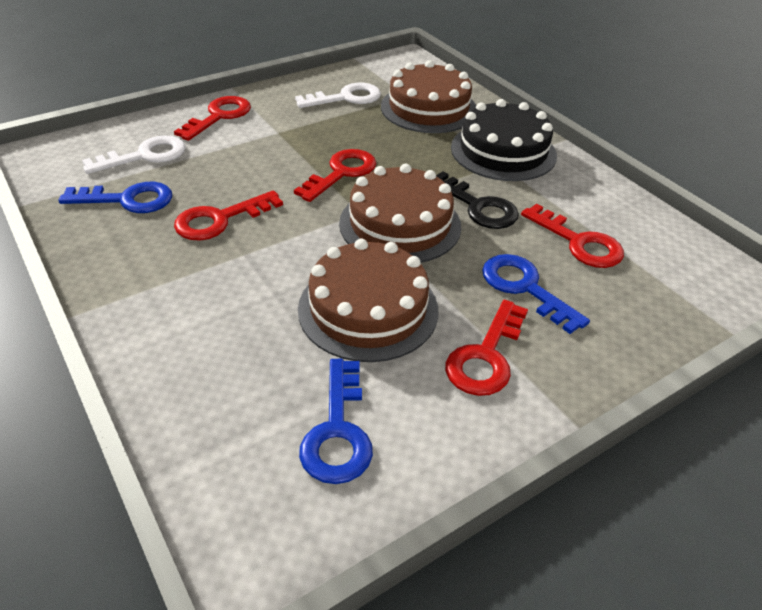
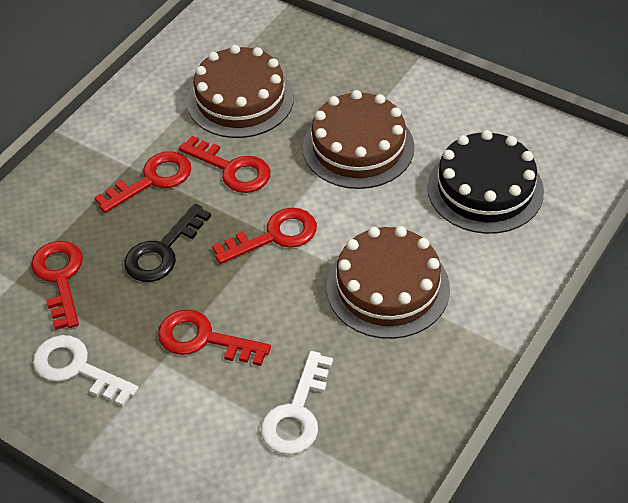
blue key: [58,182,172,213] [299,359,373,484] [482,254,590,334] = 3 -> none = 0

